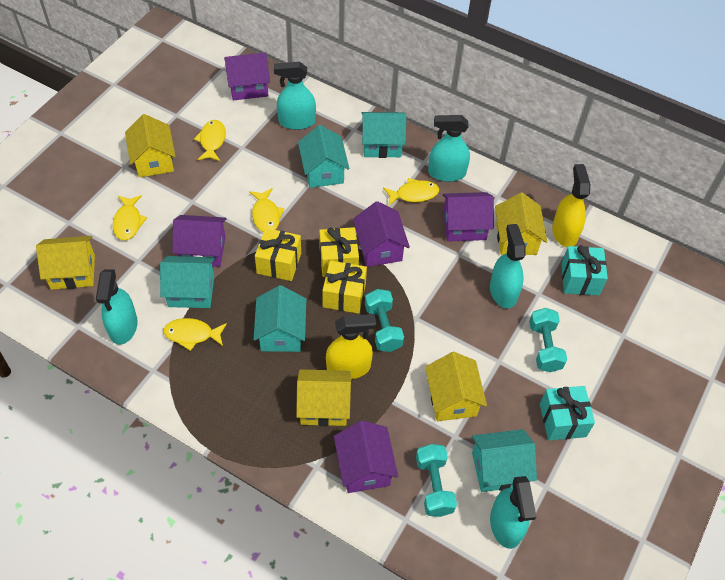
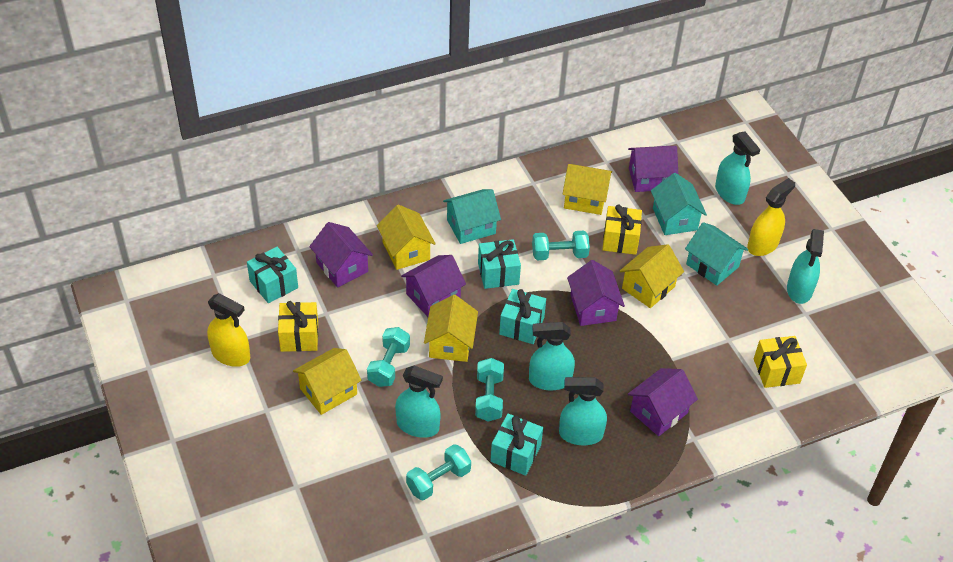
turquoise dumbbell: [365,289,404,352] [416,444,457,517] [529,308,567,372] = 3 -> [367,327,410,387] [406,444,471,500] [475,358,504,422] [532,231,590,260] = 4
turquoise gift: [540,386,595,440] [561,245,608,295] = 2 -> [247,247,298,303] [478,239,521,289] [490,414,543,476] [499,289,546,344] = 4
turquoise house: [160,256,215,308] [253,285,306,352] [298,125,349,188] [362,112,406,158] [472,429,537,492] = 5 -> [443,189,501,244] [651,173,707,235] [685,222,749,286] = 3
yellow fish: [113,195,147,240] [163,318,227,351] [194,120,226,161] [249,188,284,232] [383,178,439,206] = 5 -> none = 0

